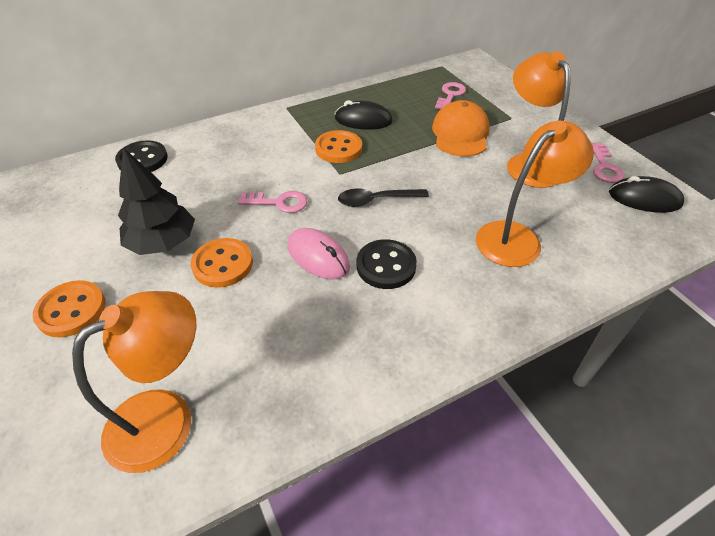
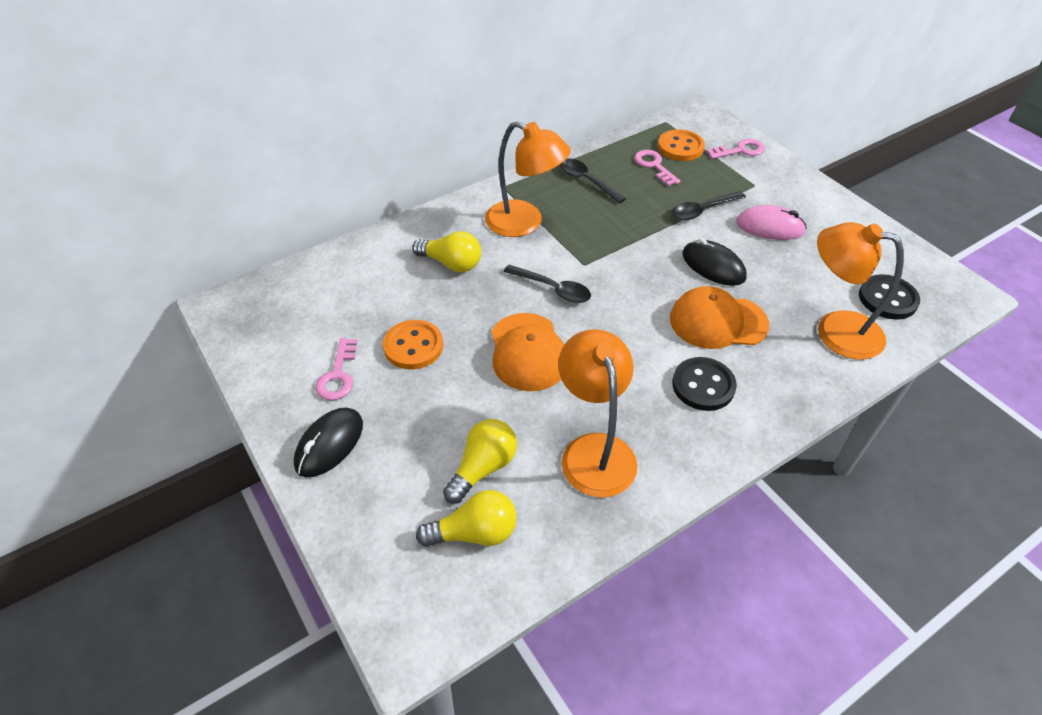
black spoon: [338,188,429,207] = 1 -> [503,265,591,303] [560,159,626,204] [672,191,746,220] = 3
black tree: [118,148,195,255] = 1 -> none = 0
orange button: [33,280,106,337] [191,238,253,288] [315,130,362,163] = 3 -> [383,320,443,369] [658,129,705,161] = 2
orange cap: [432,100,490,157] = 1 -> [491,313,564,391] [670,286,769,349] = 2
yellow light bulb: none = 0 -> [412,231,481,272] [416,490,517,547] [443,419,517,504] = 3

